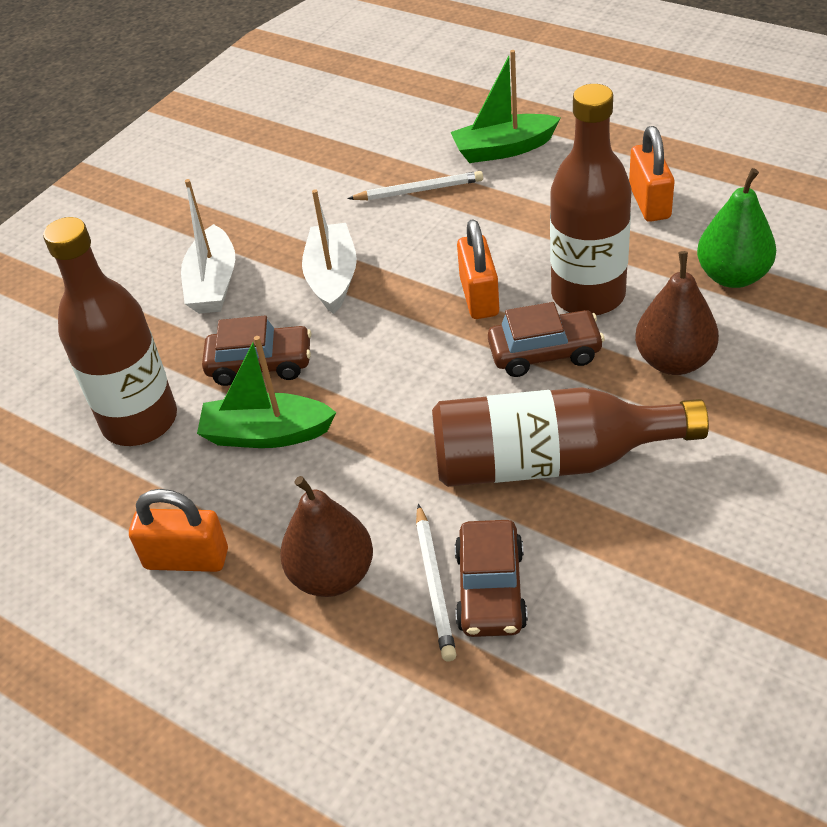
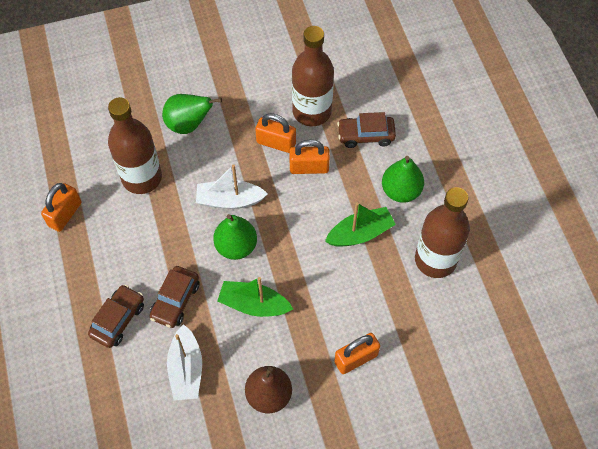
brown pear: [280,476,373,597] [635,251,719,375] = 2 -> [245,366,292,413] = 1
green pear: [697,168,776,288] = 1 -> [162,94,222,134] [213,214,257,260] [382,156,424,203] = 3
orange padlock: [129,489,228,572] [457,219,499,319] [629,126,674,222] = 3 -> [41,183,81,232] [255,113,296,153] [289,140,330,174] [334,333,380,374] = 4
white pencil: [347,171,483,200] [416,504,456,661] = 2 -> none = 0

